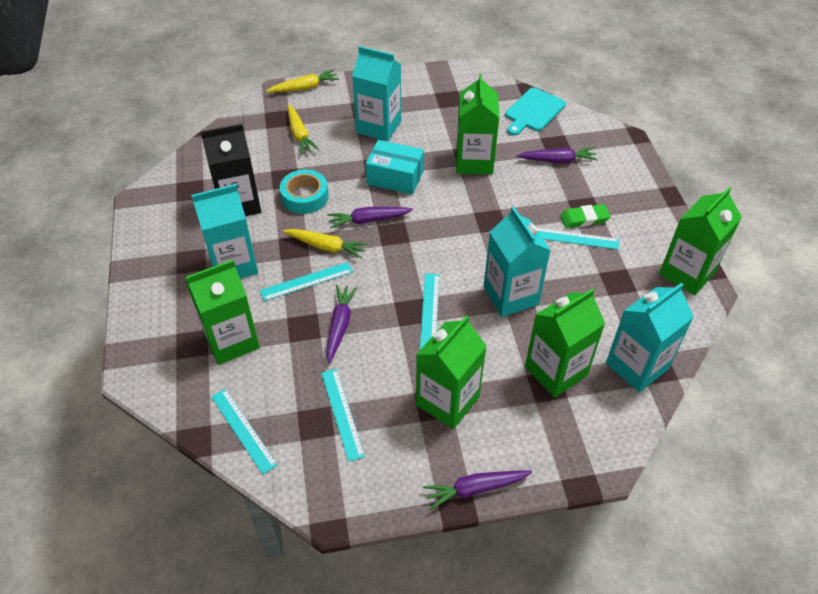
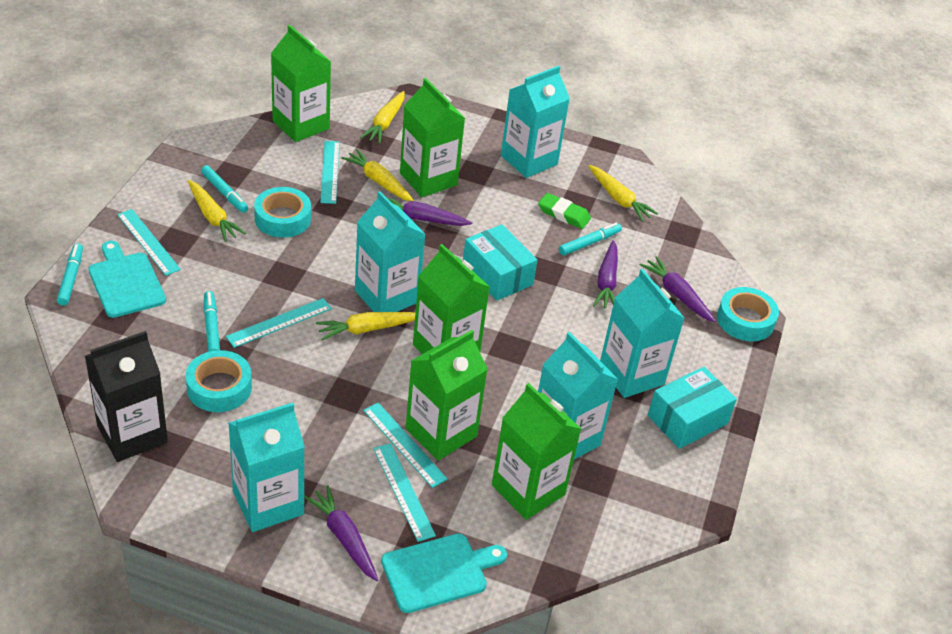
turquoise box: [366,140,424,195] = 1 -> [463,224,537,301] [648,367,737,449] = 2
turquoise carton: [191,184,258,279] [352,46,401,141] [483,206,551,317] [606,283,694,393] = 4 -> [228,403,305,532] [355,191,426,312] [501,66,570,178] [538,332,618,459] [600,269,685,398] = 5
turquoise cutting board: [505,88,566,136] = 1 -> [88,241,166,318] [381,534,507,613] = 2
turquoise marker: none = 0 -> [57,243,83,306] [201,165,248,213] [204,291,220,352] [559,223,622,256] = 4
turquoise tape: [280,170,329,214] = 1 -> [186,350,252,412] [254,187,311,238] [717,287,779,342] = 3
yellow carrot: [266,69,339,92] [283,229,368,258] [287,104,319,154] = 3 -> [188,180,246,242] [316,312,415,340] [341,149,414,201] [360,91,405,144] [588,165,658,222] = 5

